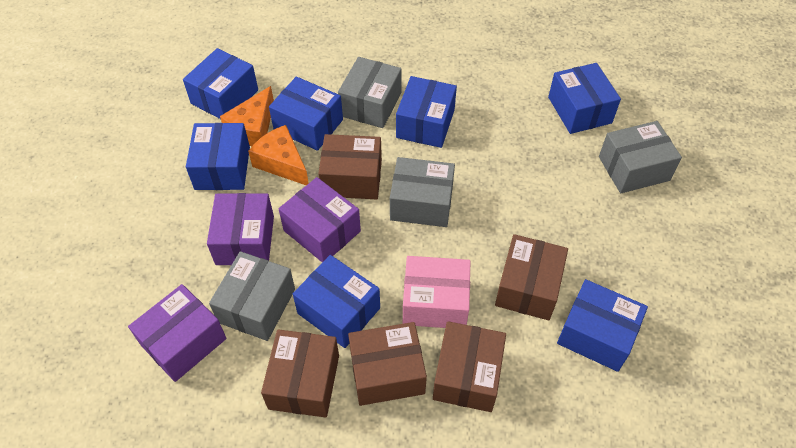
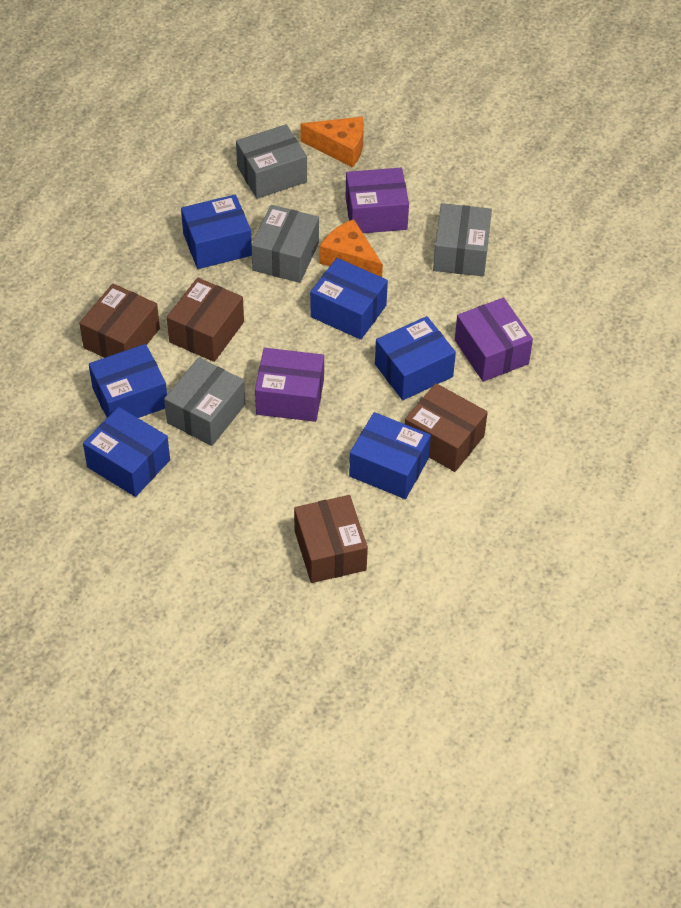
blue box: [183,48,258,119] [186,123,250,190] [269,77,343,151] [293,255,380,348] [396,76,457,148] [548,63,621,134] [557,279,648,372] = 7 -> [83,407,170,497] [89,344,167,418] [181,195,252,269] [310,258,388,340] [349,412,431,499] [375,316,456,400] = 6
brown box: [261,329,339,418] [318,134,382,199] [348,322,427,406] [433,321,506,412] [495,234,568,320] = 5 -> [79,283,160,358] [167,278,244,362] [294,495,368,583] [405,383,488,472] = 4
pink box: [403,256,471,328] = 1 -> none = 0

